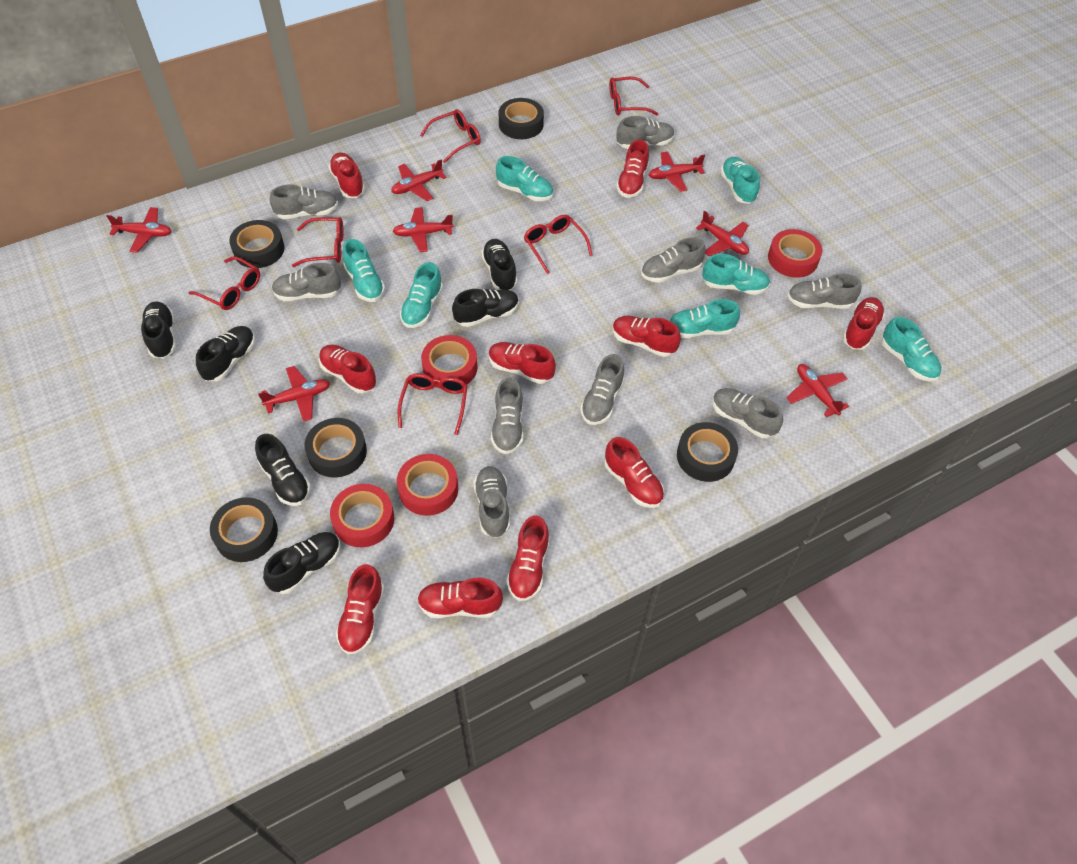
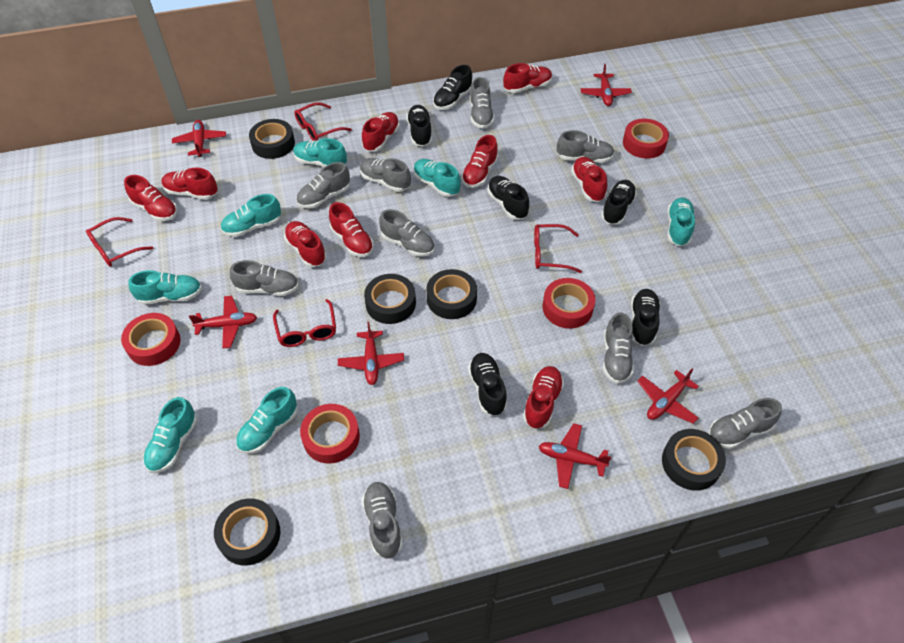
red glasses: [189,256,260,310] [292,217,344,267] [397,373,468,435] [420,109,481,163] [524,215,593,274] [609,77,658,116] = 6 -> [86,217,153,267] [273,299,336,347] [294,102,352,141] [534,224,582,273] = 4
red plane: [107,207,171,253] [258,366,330,422] [391,159,446,201] [393,207,454,252] [649,151,705,192] [696,211,749,256] [786,364,849,417] = 7 -> [172,120,226,157] [189,296,257,348] [338,322,404,385] [539,423,611,489] [581,64,632,106] [638,369,699,424] = 6
red shoe: [319,344,377,393] [328,152,365,198] [336,564,384,655] [417,577,503,618] [488,342,556,384] [506,515,550,601] [604,437,664,508] [612,316,681,357] [616,140,649,198] [843,297,885,350] = 10 -> [124,175,177,221] [161,168,218,200] [284,221,327,267] [329,202,374,257] [362,112,400,152] [462,135,498,188] [503,63,552,93] [523,366,564,429] [571,157,607,202] = 9

